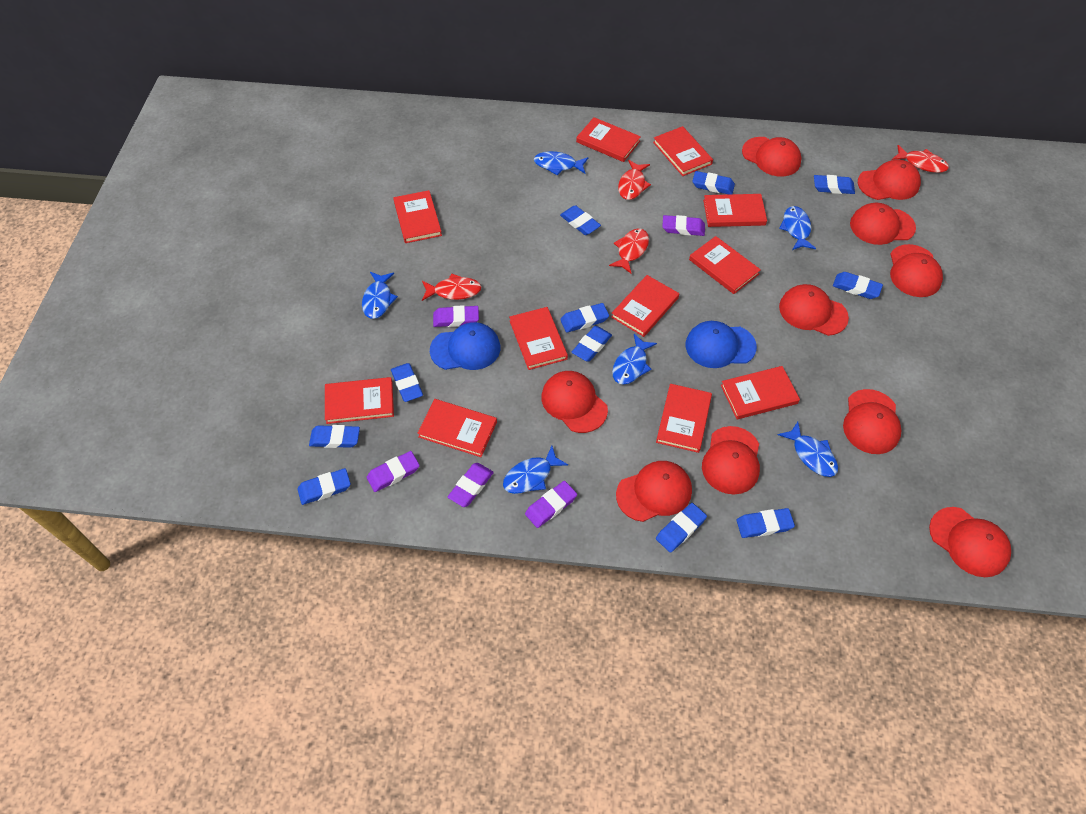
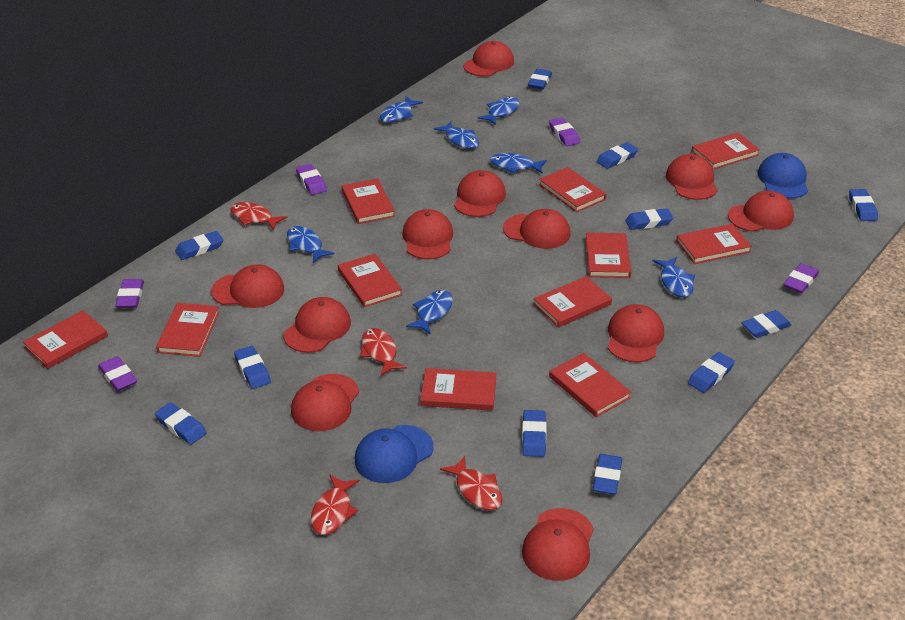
blue fish: [362,272,398,319] [503,446,568,494] [534,151,589,175] [612,334,657,385] [778,422,838,477] [779,206,816,250] = 6 -> [287,226,335,263] [380,96,423,123] [406,290,453,335] [434,121,479,149] [478,96,520,125] [490,153,547,174] [653,257,695,297] = 7
red cap: [541,371,608,433] [616,461,692,522] [702,426,760,494] [742,137,802,177] [779,284,849,336] [843,389,902,454] [850,203,916,245] [858,159,921,200] [890,244,943,297] [929,507,1011,577] = 10 -> [211,264,284,308] [283,297,351,353] [291,374,359,431] [402,209,453,259] [454,170,506,217] [463,41,514,76] [503,209,571,249] [522,508,594,581] [607,304,664,362] [666,154,718,200] [728,191,794,232] = 11

